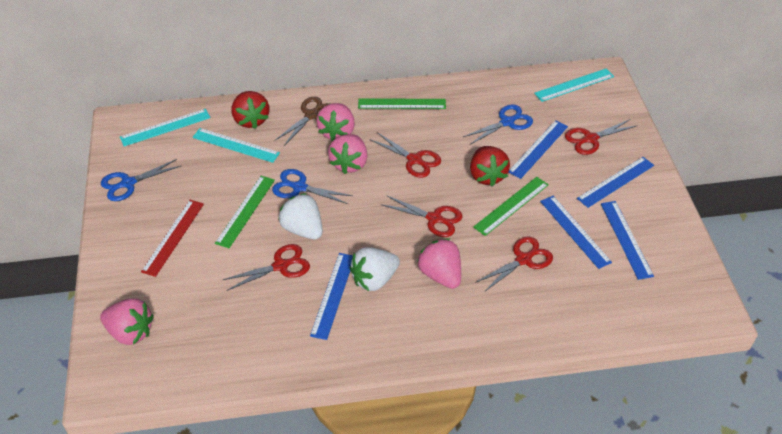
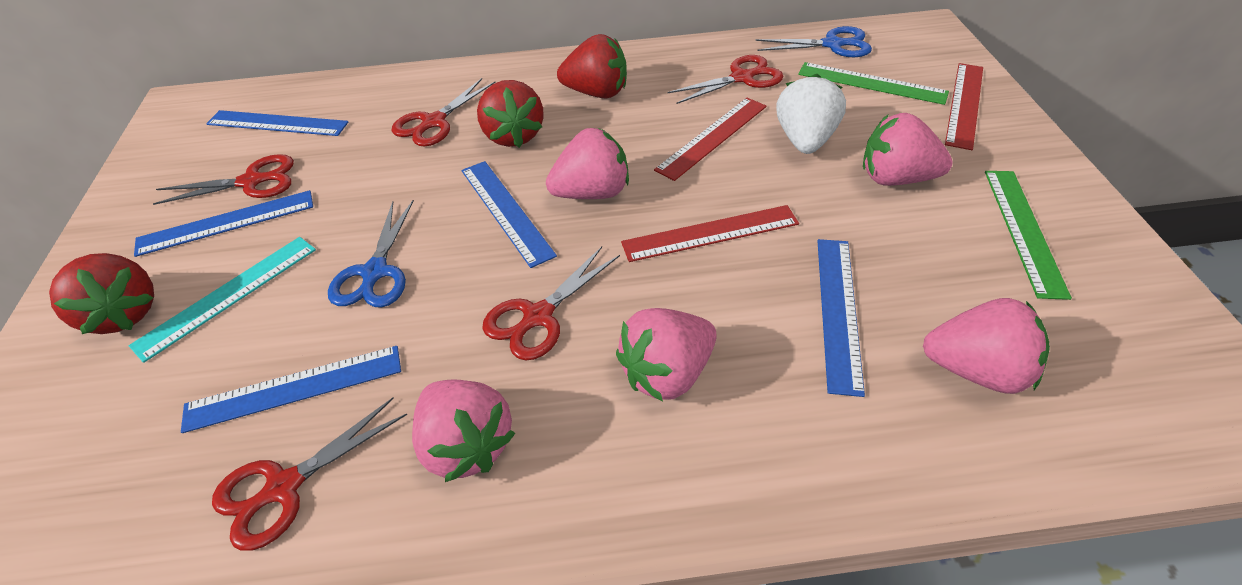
blue scissors: [101,159,181,201] [272,169,353,204] [463,104,533,145] = 3 -> [328,200,414,307] [755,26,872,57] = 2
brown scissors: [275,97,330,146] = 1 -> none = 0
green ruler: [215,176,275,248] [358,98,446,109] [473,177,549,236] = 3 -> [798,62,949,105] [985,171,1072,300] = 2
pink strawberry: [100,298,154,345] [316,103,355,141] [328,134,367,174] [417,238,461,289] = 4 -> [412,379,515,482] [546,128,629,199] [616,308,717,402] [863,113,953,186] [923,298,1050,394] = 5
red ruler: [141,200,204,277] = 1 -> [621,205,799,262] [654,98,767,181] [945,63,983,150] = 3
red strawberry: [231,91,269,129] [470,146,510,186] = 2 -> [49,253,154,334] [477,80,544,148] [557,34,627,98] = 3
turquoise ruler: [120,109,211,146] [192,128,280,163] [534,69,614,102] = 3 -> [129,237,316,363] = 1
white strawberry: [278,193,323,239] [350,247,400,291] = 2 -> [776,74,846,154] = 1

